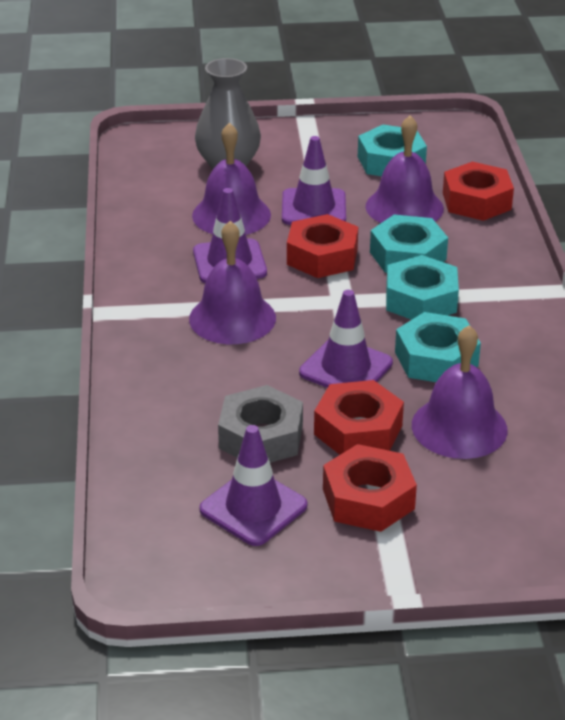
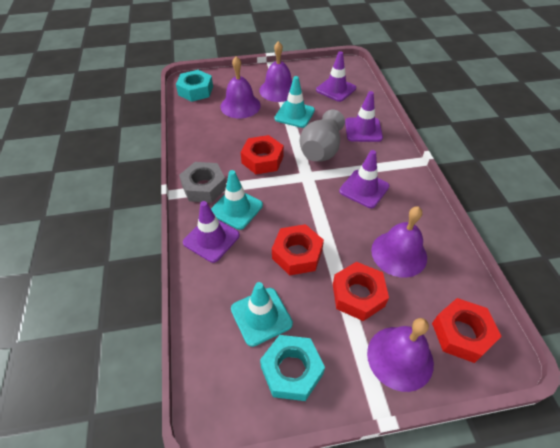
turquoise nut: [358,125,427,176] [370,215,448,273] [386,255,459,320] [395,312,481,382] = 4 -> [176,70,213,102] [260,335,325,401] = 2
turquoise traffic cone: none = 0 -> [211,170,263,230] [231,282,293,347] [274,76,315,128] = 3

